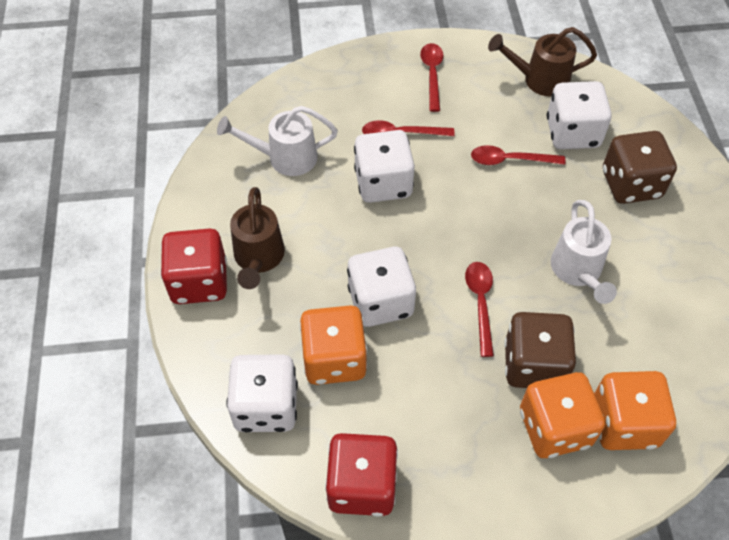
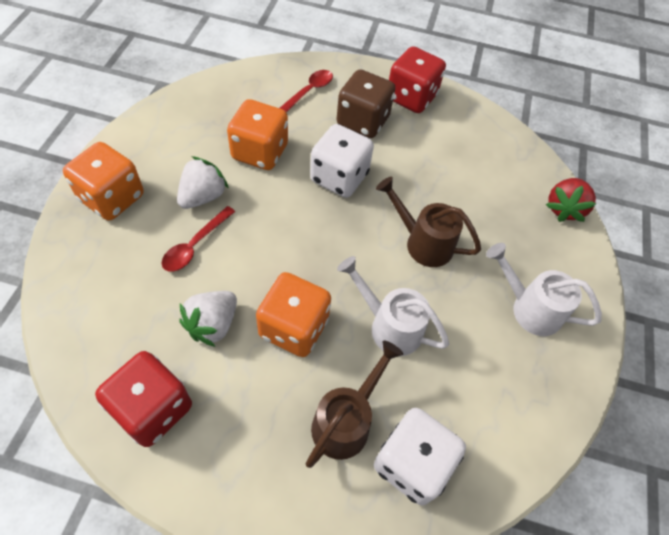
brown dice: [504,312,576,388] [603,131,677,204] = 2 -> [337,69,395,138] = 1
red spoon: [362,120,455,136] [420,43,443,112] [465,262,494,357] [471,145,566,165] = 4 -> [162,206,235,272] [280,70,333,112] = 2
red strawberry: none = 0 -> [546,178,596,222] = 1
white dice: [226,354,298,432] [347,247,416,327] [354,130,415,203] [547,81,612,149] = 4 -> [310,124,374,198] [374,408,466,505] = 2
white strawberry: none = 0 -> [177,156,229,209] [179,291,237,347] = 2

